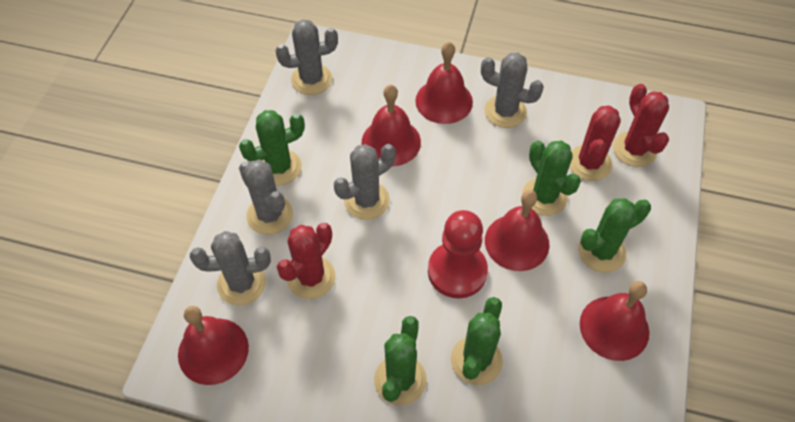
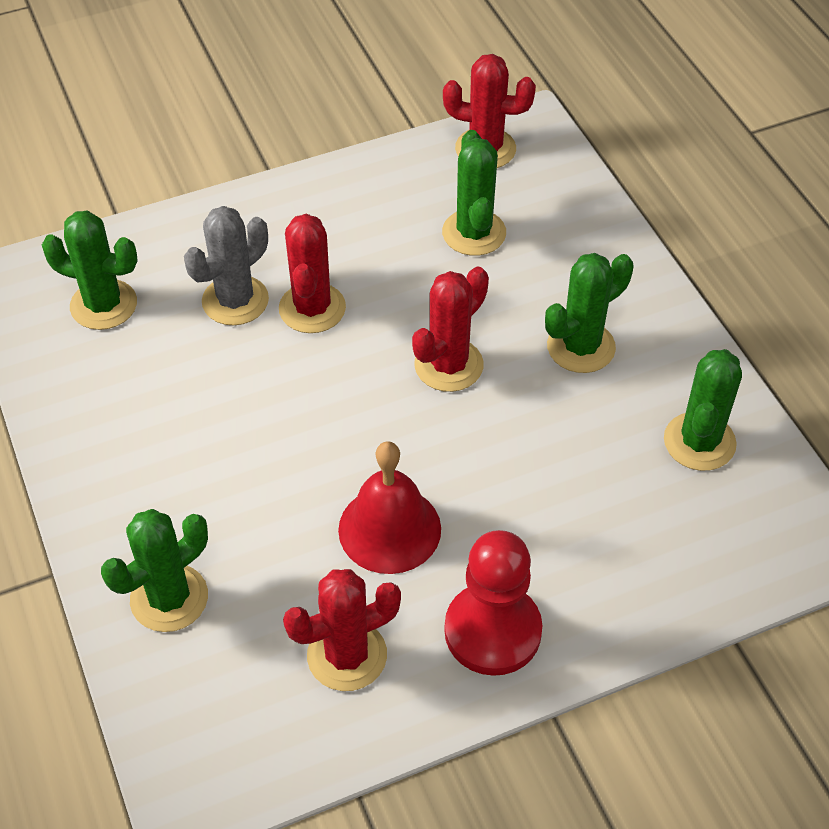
grey cactus: [190,231,271,305] [239,159,293,235] [275,19,338,95] [334,144,396,220] [481,53,544,128] = 5 -> [184,206,269,325] = 1
red bell: [178,306,249,385] [362,85,421,166] [415,42,473,124] [485,190,549,271] [580,281,649,361] = 5 -> [338,442,441,574] = 1
red cactus: [277,223,335,299] [569,105,621,181] [613,84,669,167] = 3 -> [279,214,346,333] [283,569,401,691] [412,267,489,392] [443,54,536,168] = 4

